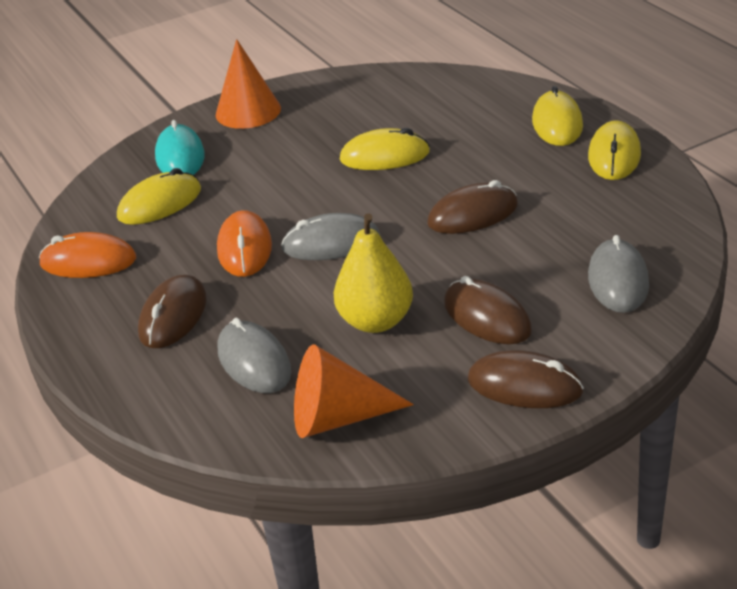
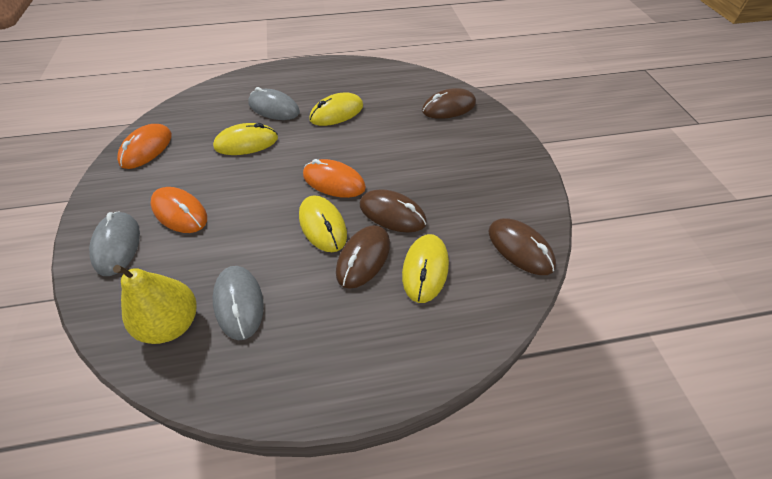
orange cone: [216,39,281,129] [294,344,414,438] = 2 -> none = 0
orange mouse: [39,232,136,278] [217,210,272,277] = 2 -> [117,124,172,169] [151,187,207,233] [303,159,366,198] = 3
turquoise mouse: [155,120,205,175] = 1 -> none = 0

